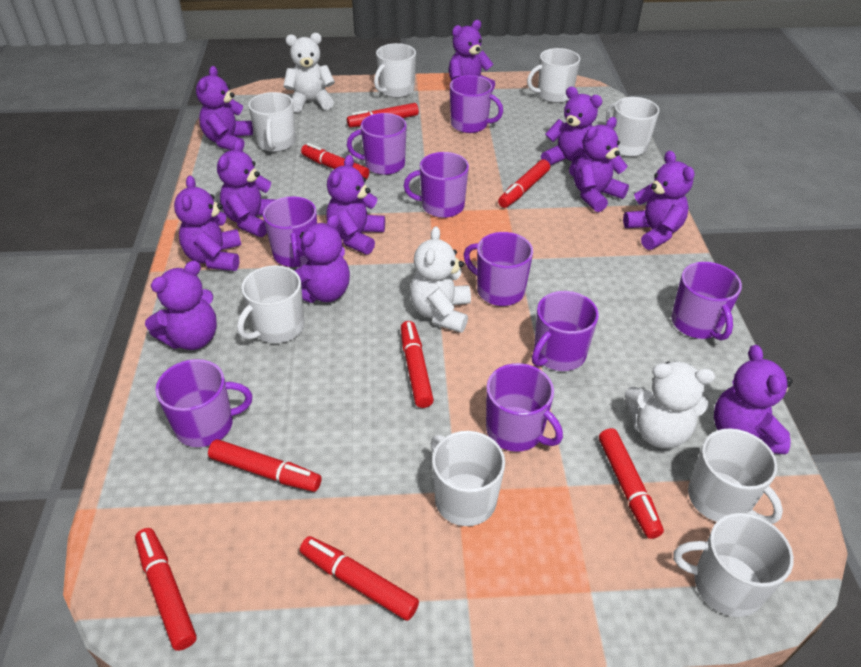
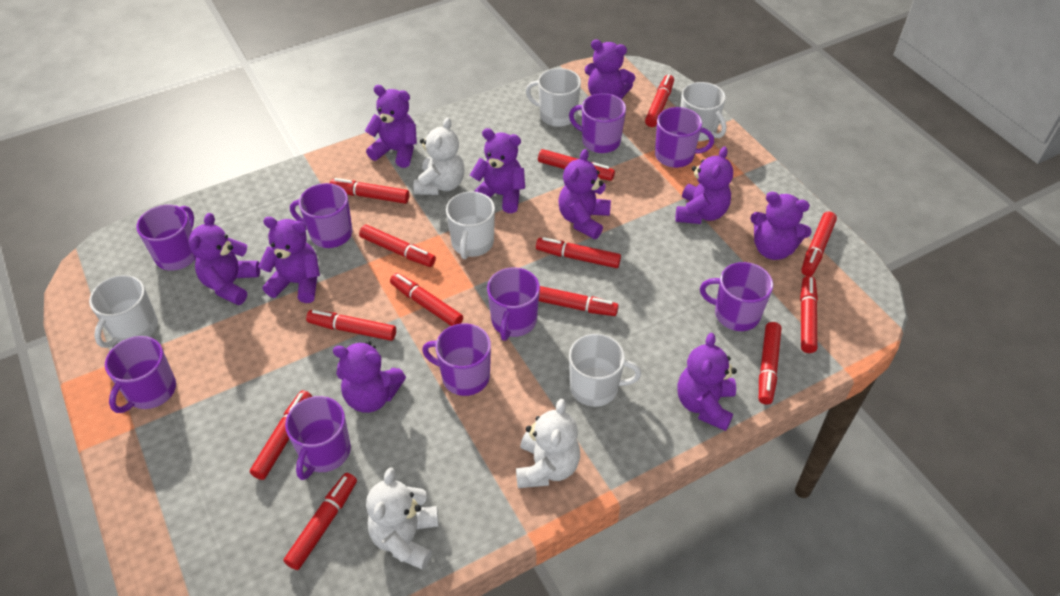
purple teddy bear: [145,261,217,350] [174,176,241,271] [196,66,253,150] [217,139,277,237] [294,214,350,303] [326,155,385,255] [449,20,495,91] [541,87,602,177] [574,117,629,212] [623,151,695,250] [714,345,792,454] = 11 -> [189,213,260,305] [258,217,320,303] [333,341,406,413] [365,85,417,168] [470,128,525,213] [558,149,611,239] [585,39,635,99] [675,146,733,224] [678,333,737,431] [750,192,812,260] = 10
red marker: [135,528,197,651] [208,439,321,492] [300,536,419,621] [301,143,369,179] [347,103,419,128] [401,321,434,408] [498,159,550,208] [599,428,664,539] = 8 -> [250,390,312,480] [284,473,357,570] [306,310,396,341] [330,178,409,204] [359,224,436,267] [390,273,463,326] [536,237,621,268] [538,149,615,181] [539,286,619,316] [645,74,674,127] [759,322,781,404] [800,276,818,353] [801,212,837,276] = 13
white mug: [237,265,305,343] [248,92,296,152] [374,43,416,98] [431,431,505,526] [527,48,580,103] [606,97,659,157] [673,513,794,617] [688,428,783,524] = 8 -> [89,275,158,348] [446,191,495,259] [526,68,581,127] [569,334,641,407] [681,82,726,141] = 5

